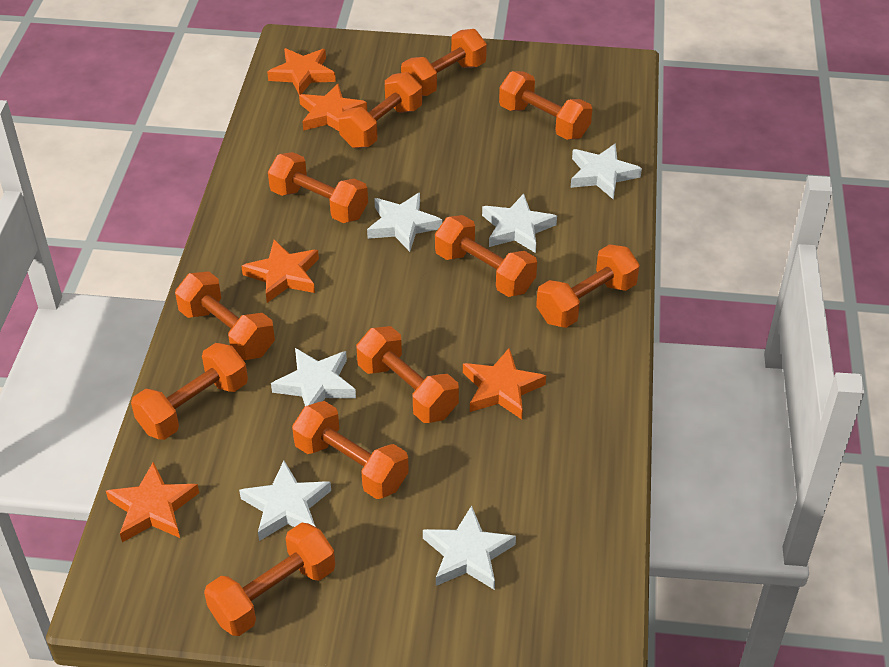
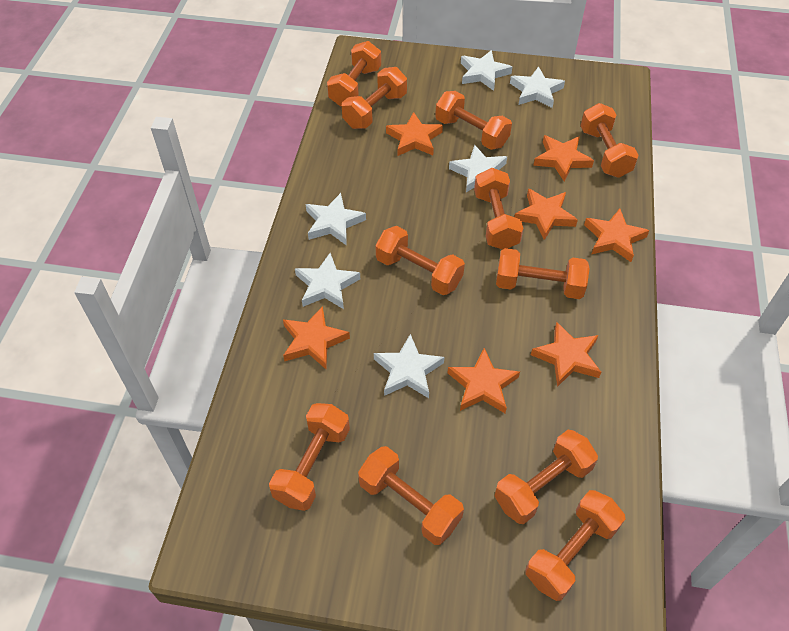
orange star: [106,462,199,542] [241,240,319,303] [267,48,336,95] [299,84,367,131] [463,348,546,419] = 5 -> [283,306,350,369] [386,112,443,156] [448,348,520,413] [514,188,578,240] [531,322,601,387] [533,135,594,181] [584,209,650,262] = 7

